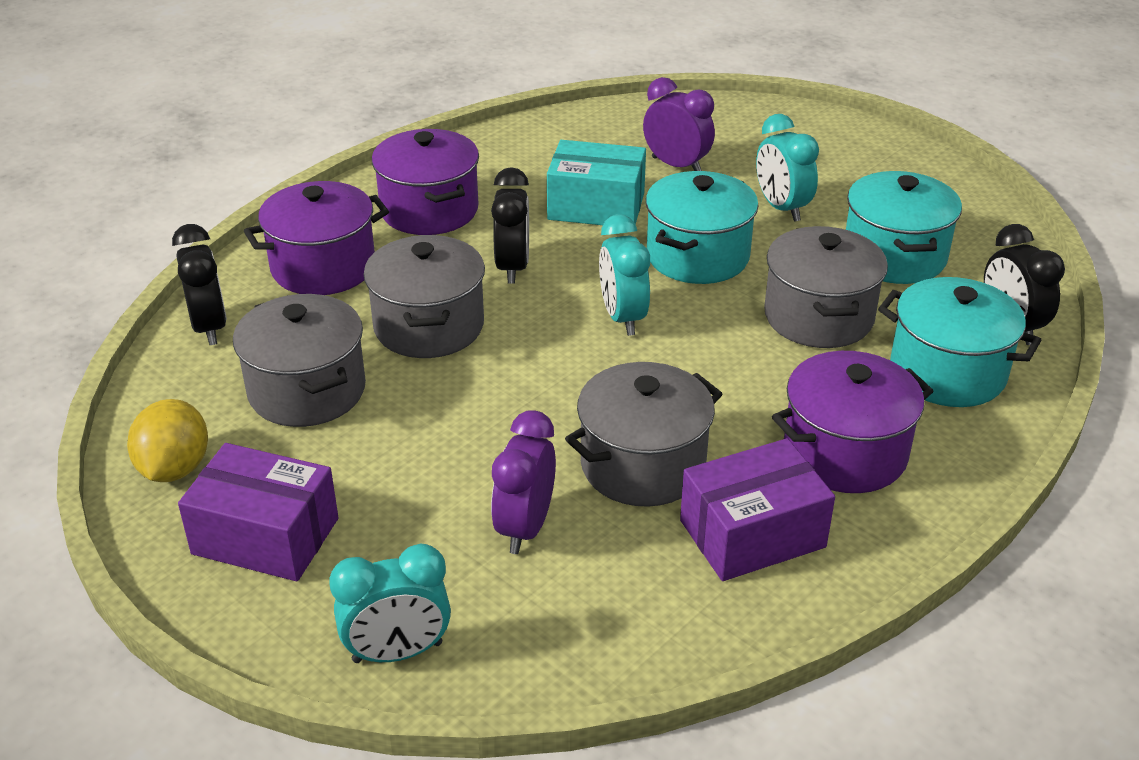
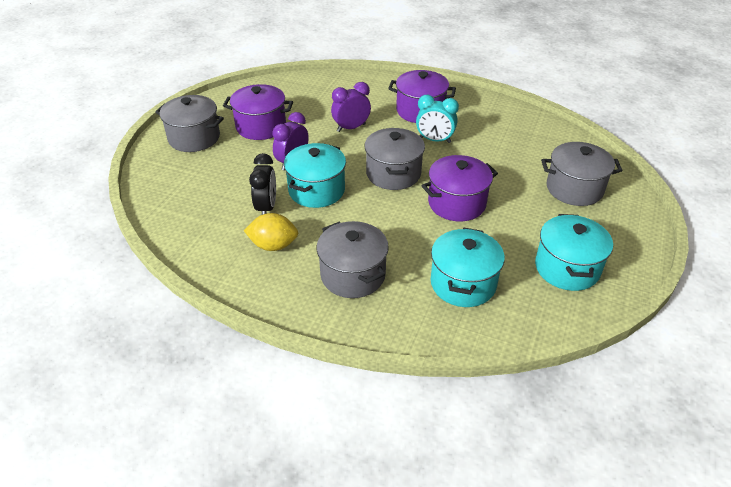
black clock: [172,224,227,345] [491,167,529,284] [984,224,1065,345] = 3 -> [249,153,276,215] = 1
purple box: [178,443,339,581] [680,438,835,581] = 2 -> none = 0
turquoise box: [547,140,646,225] = 1 -> none = 0
turquoise clock: [329,544,451,663] [599,214,650,336] [756,114,819,222] = 3 -> [416,95,459,143] = 1

